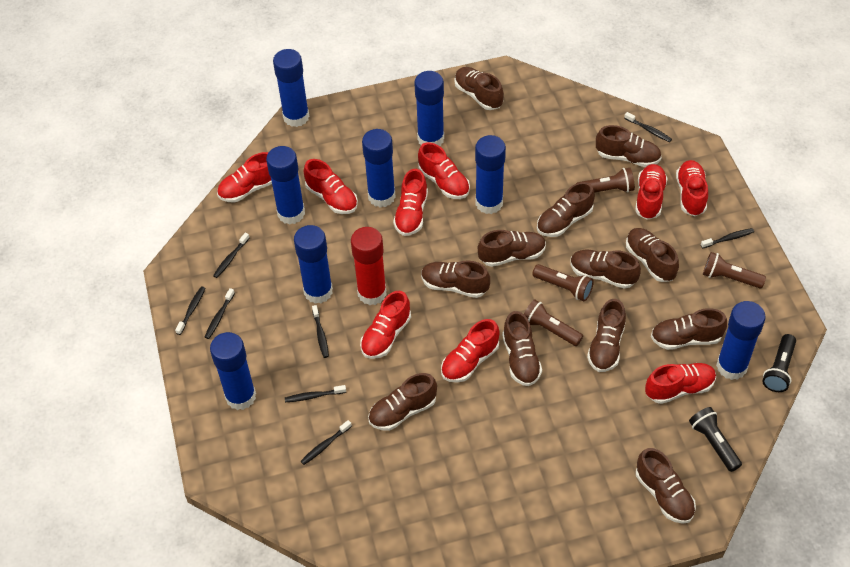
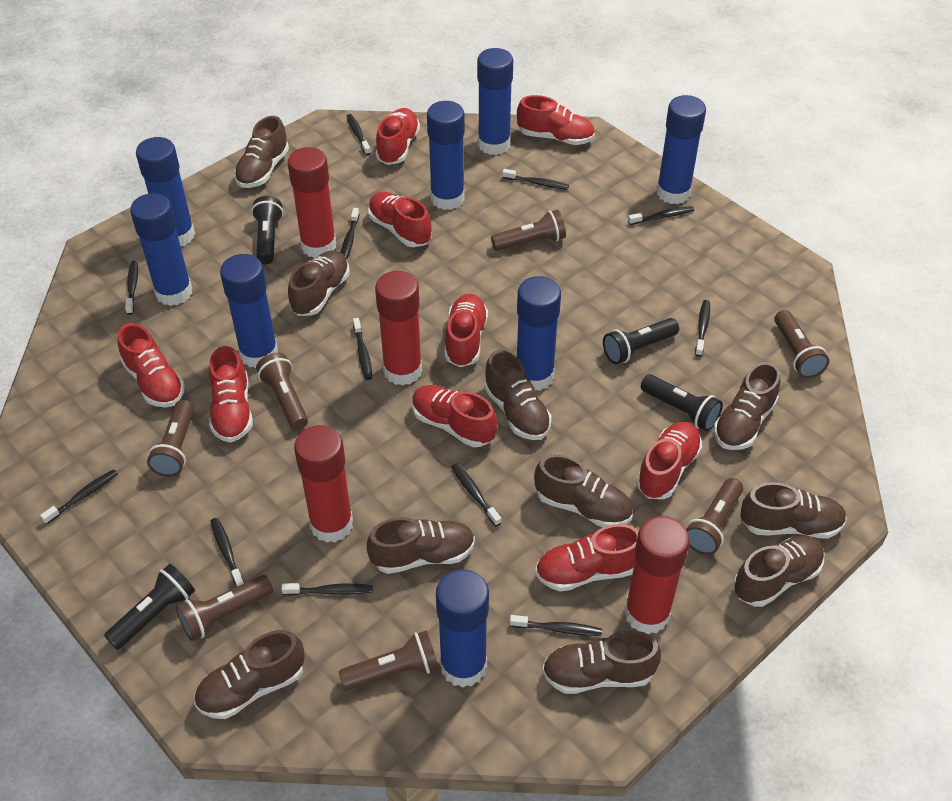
black flashlight: [689,407,742,472] [762,334,796,392] = 2 -> [104,564,195,650] [251,196,283,265] [603,318,679,364] [641,374,723,431] = 4
black toothbrush: [175,286,205,335] [205,288,235,339] [213,233,249,278] [285,385,346,402] [301,420,352,465] [312,305,329,358] [624,112,672,142] [701,228,754,248] = 8 -> [40,469,118,524] [125,260,138,315] [211,518,244,587] [281,583,373,596] [341,208,360,259] [347,114,371,155] [353,318,372,380] [451,463,502,526] [502,169,569,190] [510,615,602,636] [628,206,694,225] [695,300,710,357] = 12
brown flashlight: [524,299,583,346] [532,264,594,301] [576,168,635,193] [703,252,766,288] = 4 -> [147,400,194,477] [176,575,273,641] [256,353,308,430] [338,630,439,691] [491,210,566,251] [686,478,743,555] [774,310,829,378] = 7
brown shoe: [368,373,437,431] [421,260,490,298] [454,67,504,110] [478,230,546,267] [502,311,542,386] [537,182,595,237] [570,250,641,289] [587,299,626,372] [596,125,662,167] [626,228,679,282] [636,448,696,524] [651,308,727,350] = 12 -> [194,630,305,719] [234,116,289,188] [288,250,349,316] [367,517,475,574] [484,350,551,440] [534,454,633,527] [542,630,661,694] [714,362,781,450] [734,536,824,607] [740,482,847,538] = 10
red glue stick: [351,227,387,305] = 1 -> [288,147,336,258] [294,425,353,543] [375,271,422,386] [624,516,690,634] = 4

